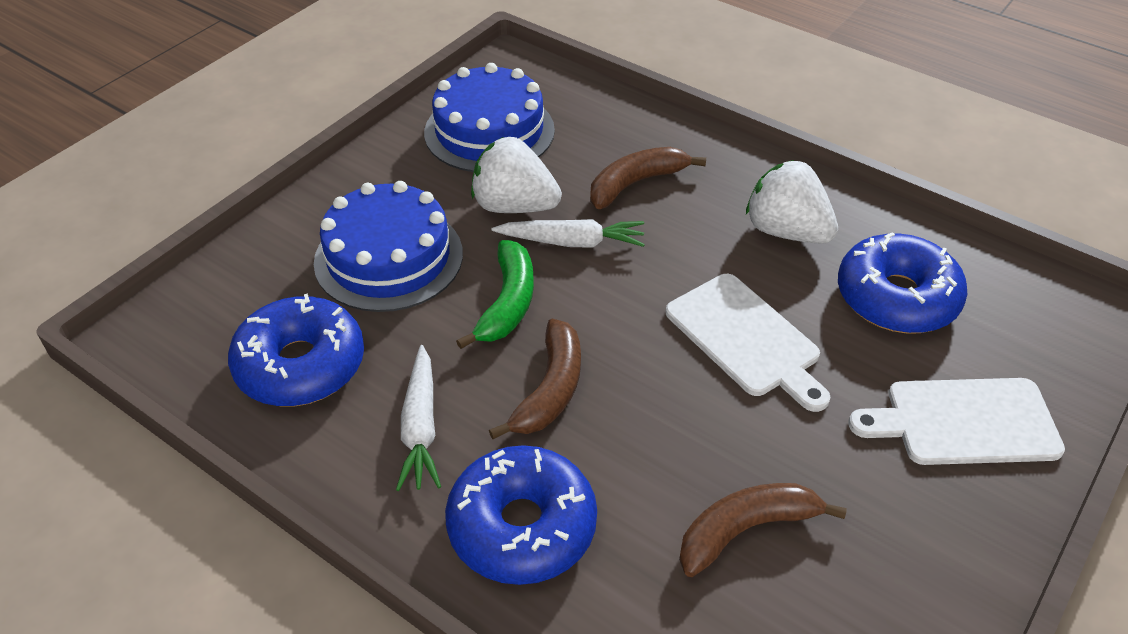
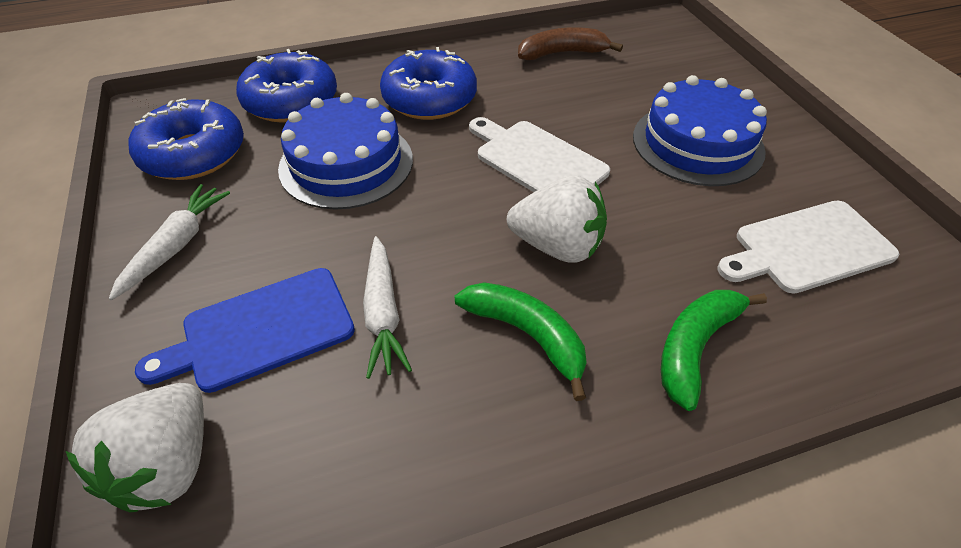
blue cutting board: none = 0 -> [135,268,355,393] = 1
brown banana: [489,319,581,439] [590,147,706,209] [679,483,847,577] = 3 -> [518,27,623,60] = 1
green banana: [456,240,534,349] = 1 -> [454,282,587,401] [661,290,767,411] = 2

